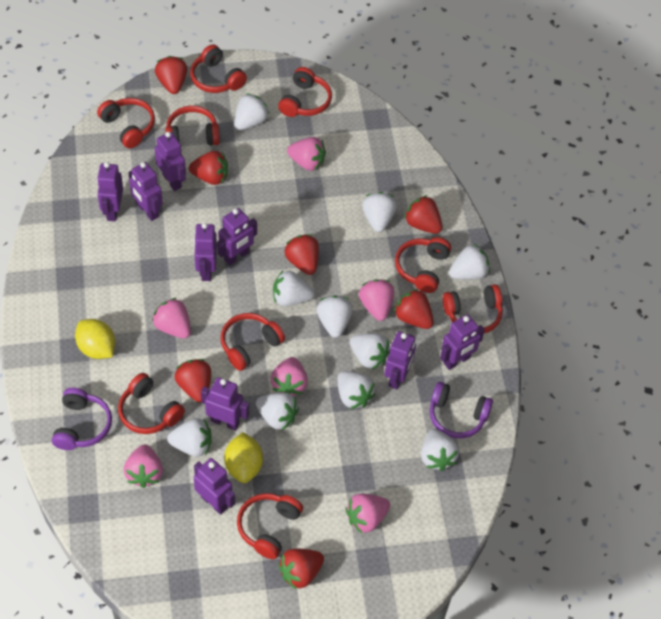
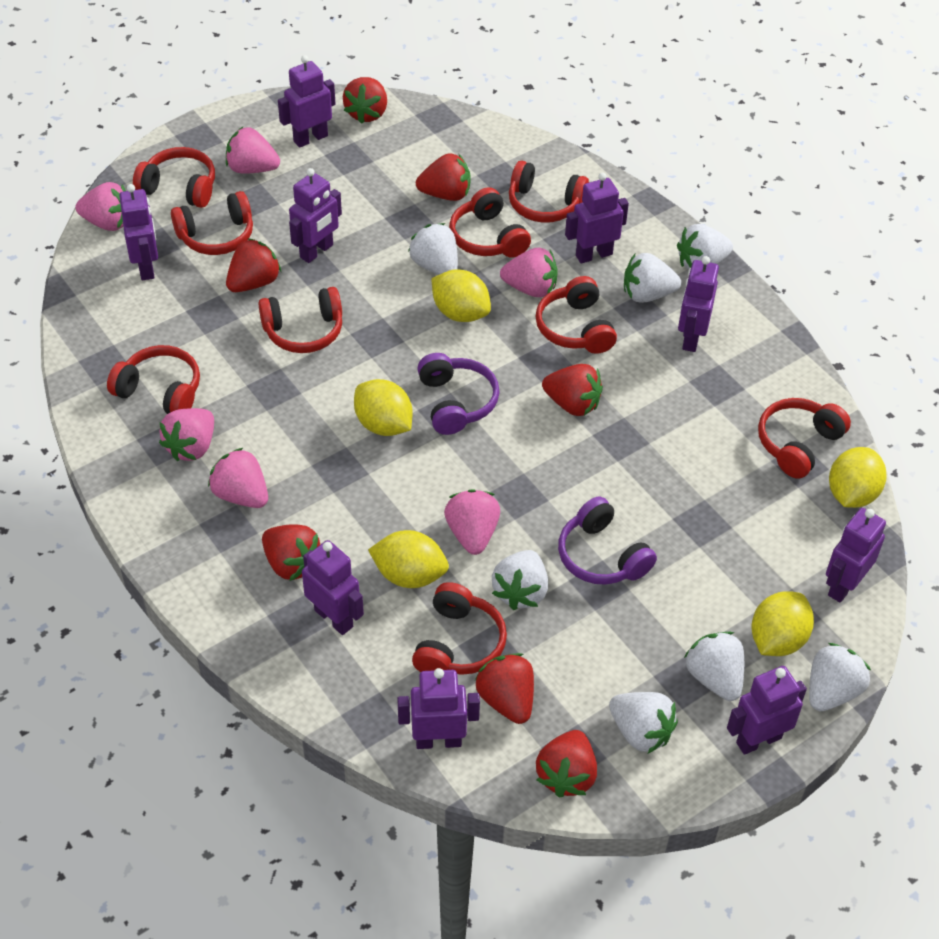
white strawberry: [167,418,212,457] [234,93,269,130] [256,393,299,430] [273,271,315,306] [316,296,353,338] [338,371,375,409] [350,333,390,370] [362,192,397,232] [421,429,459,471] [449,244,490,280] = 10 -> [408,223,458,275] [492,550,548,610] [609,692,678,754] [624,253,681,303] [677,224,733,270] [684,632,744,701] [809,643,871,711] = 7
yellow lemon: [75,319,115,359] [224,432,263,483] = 2 -> [354,379,412,436] [368,530,449,588] [431,269,491,322] [751,592,814,656] [829,447,887,508] = 5

